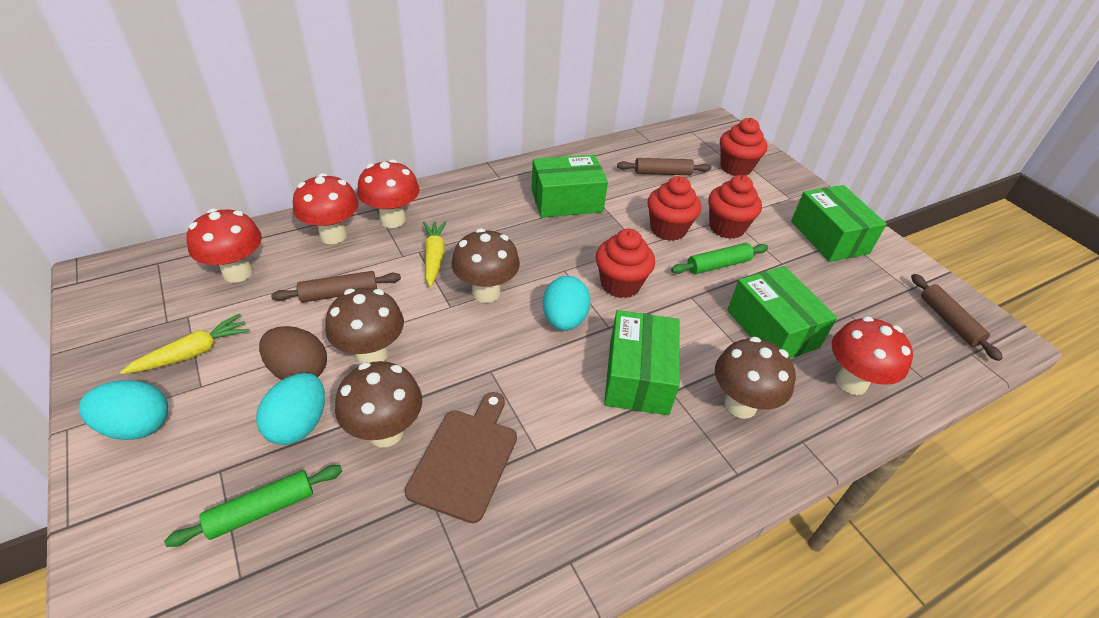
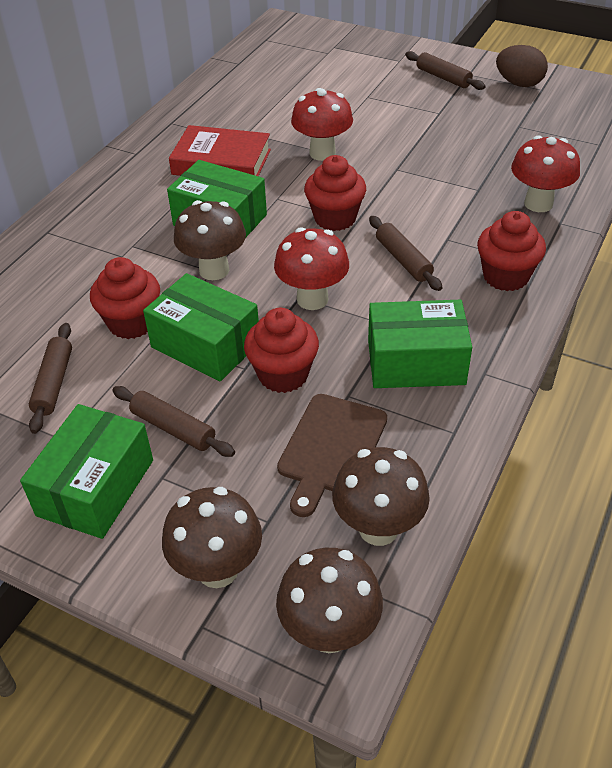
brown rolling pin: [271,271,401,303] [617,158,711,175] [911,274,1003,361] = 3 -> [29,323,72,434] [112,386,235,457] [369,216,442,291] [405,51,486,90] = 4
green rolling pin: [164,465,342,547] [671,243,768,274] = 2 -> none = 0
red book: none = 0 -> [169,125,271,176] = 1
red mushroom: [187,208,262,282] [293,173,359,244] [357,159,419,228] [832,316,913,395] = 4 -> [274,227,349,310] [291,88,353,161] [511,135,580,212] = 3
turquoise egg: [79,380,168,440] [256,373,325,445] [543,276,591,331] = 3 -> none = 0
yellow carrot: [120,314,250,374] [423,221,447,287] = 2 -> none = 0

